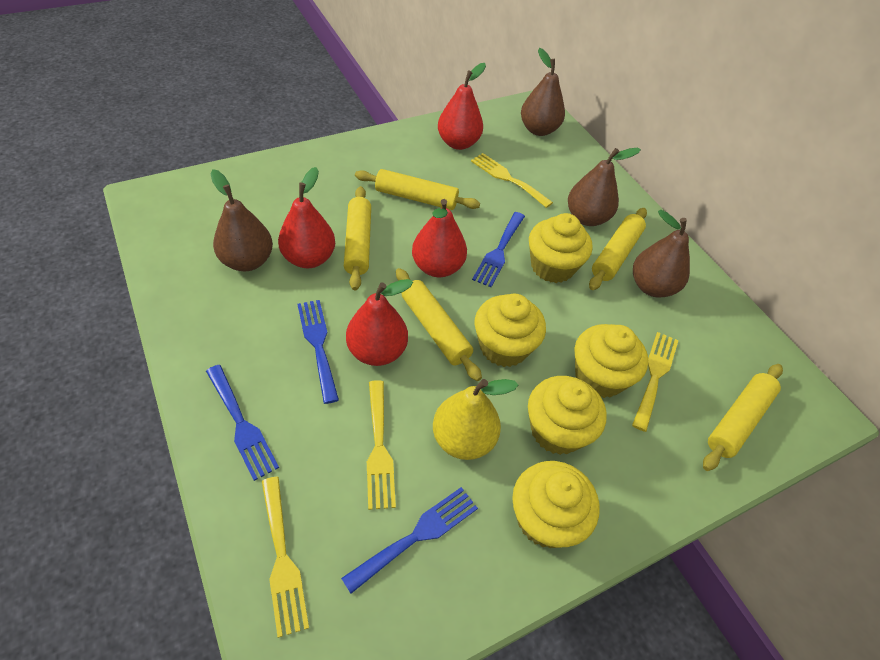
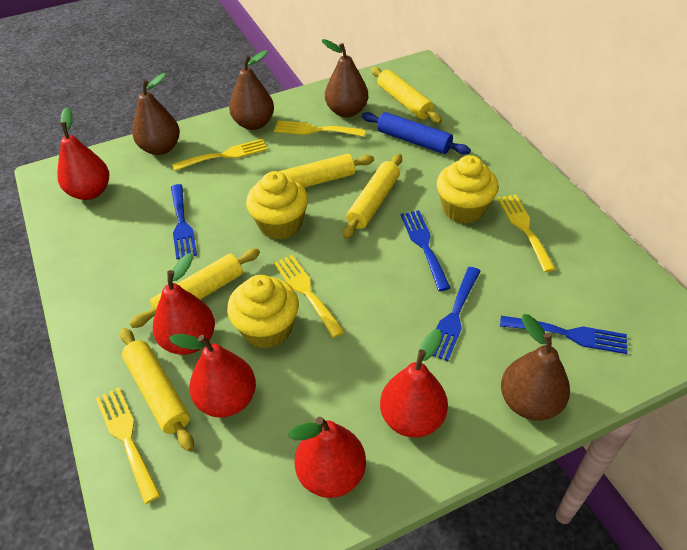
blue rolling pin: none = 0 -> [362,112,471,154] = 1
red pear: [278,167,335,268] [346,279,413,366] [412,199,467,277] [438,63,486,150] = 4 -> [57,107,109,200] [153,253,215,355] [169,334,256,417] [288,417,366,498] [380,329,448,438] = 5
yellow cupcake: [475,294,546,367] [512,461,600,548] [528,376,607,455] [529,213,593,283] [575,324,648,398] = 5 -> [227,275,299,349] [246,171,308,239] [437,155,499,224] = 3
yellow fork: [262,477,309,638] [367,380,396,510] [471,153,553,208] [632,332,679,432] = 4 -> [96,387,161,504] [172,139,268,171] [274,121,366,137] [274,255,345,338] [498,194,556,272] = 5
yellow pear: [433,379,518,460] = 1 -> none = 0

